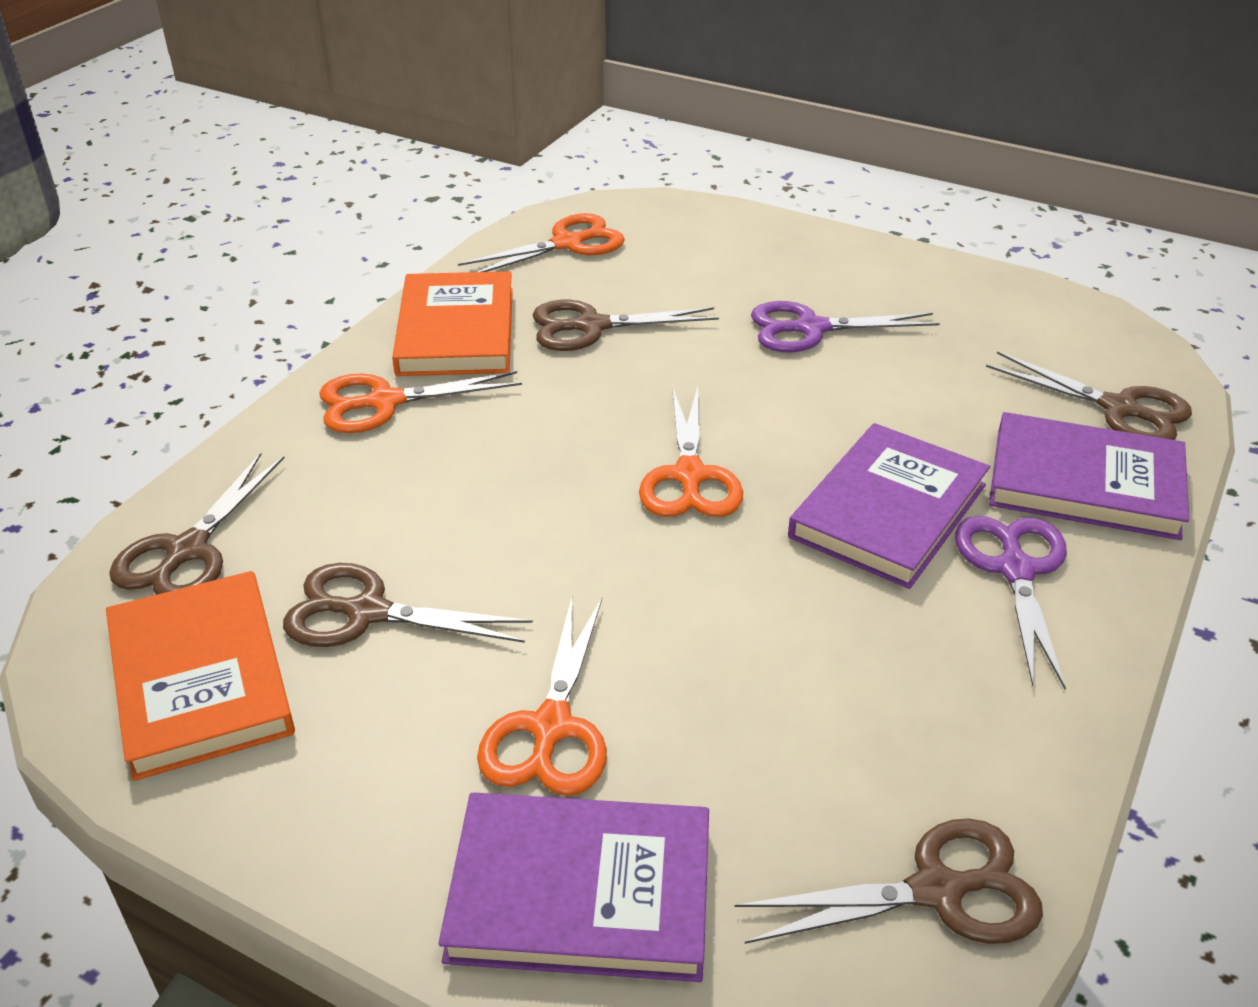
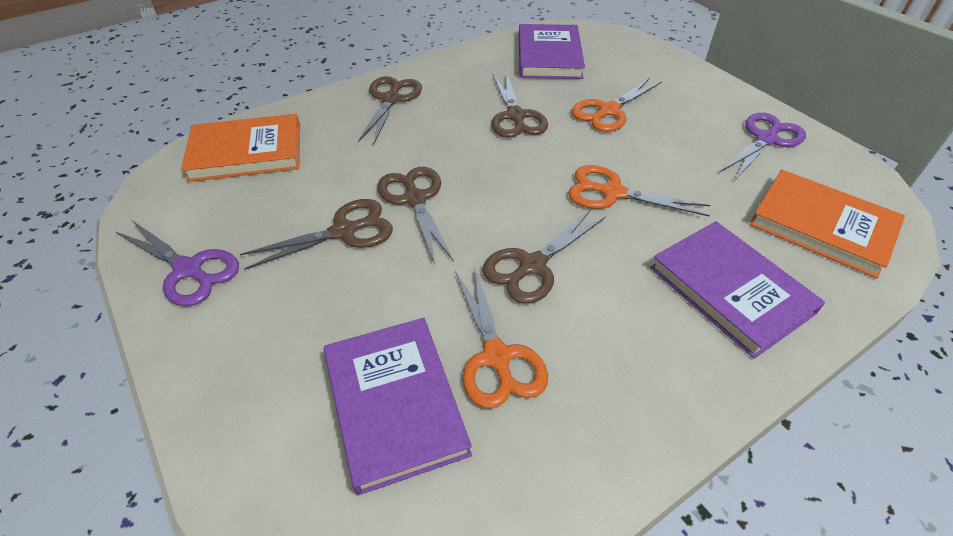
orange scissors: [319,371,522,433] [458,213,625,272] [477,598,607,796] [639,386,743,517] = 4 -> [455,266,548,409] [568,165,710,216] [572,78,662,132] = 3

